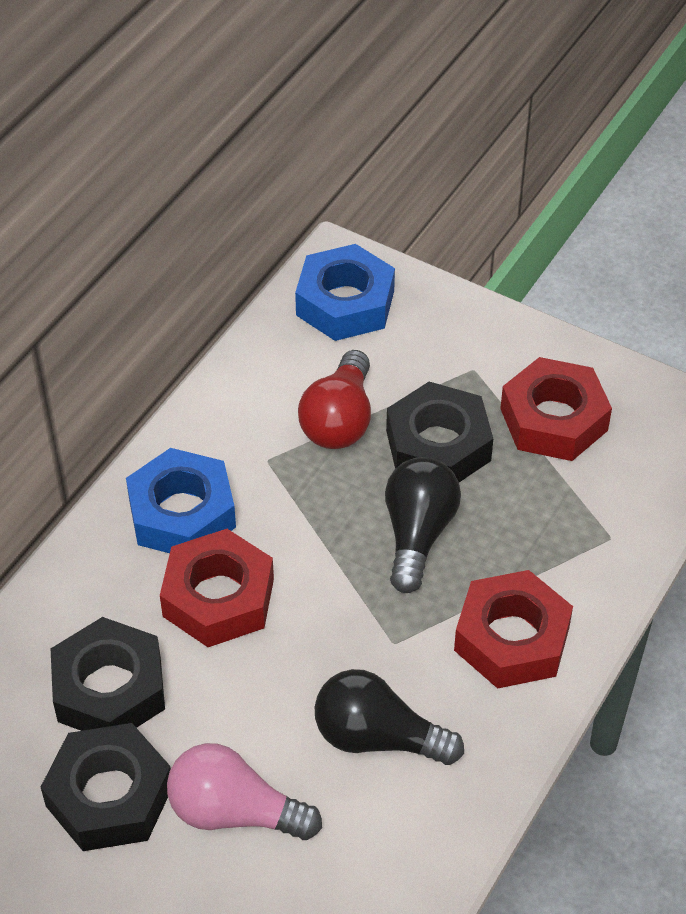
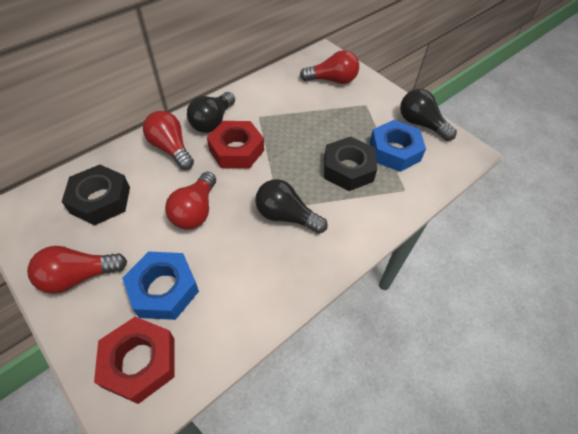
black light bulb: [315,669,464,765] [385,457,461,593] = 2 -> [187,92,235,133] [255,179,328,234] [400,89,457,141] = 3
black nut: [41,723,171,851] [51,617,165,731] [386,382,493,482] = 3 -> [62,165,130,226] [324,136,377,191] = 2
pink light bulb: [167,743,322,840] = 1 -> none = 0
red light bulb: [298,350,371,449] = 1 -> [27,246,127,294] [143,111,194,170] [165,172,216,230] [300,50,359,84] = 4
red nut: [160,529,274,647] [454,570,573,689] [500,357,612,461] = 3 -> [94,317,175,404] [207,121,264,169] = 2

